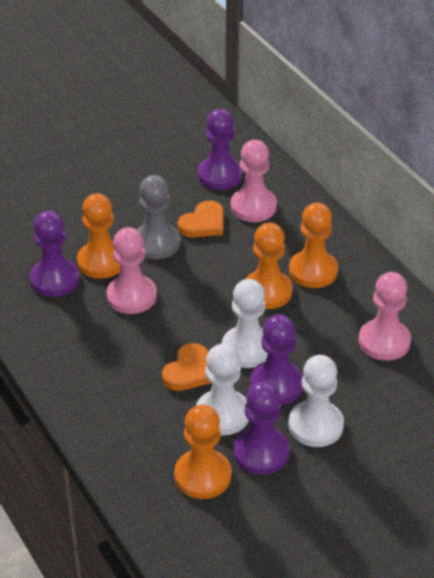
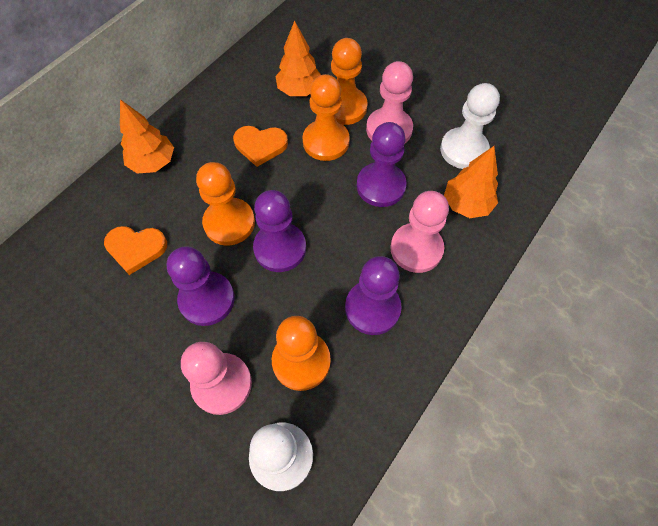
grey pawn: [137,175,180,259] = 1 -> none = 0
orange tree: none = 0 -> [120,99,174,174] [275,20,321,96] [444,146,498,218] = 3
white pawn: [196,344,249,435] [222,279,268,368] [288,355,344,447] = 3 -> [249,423,313,491] [440,83,500,169] = 2

